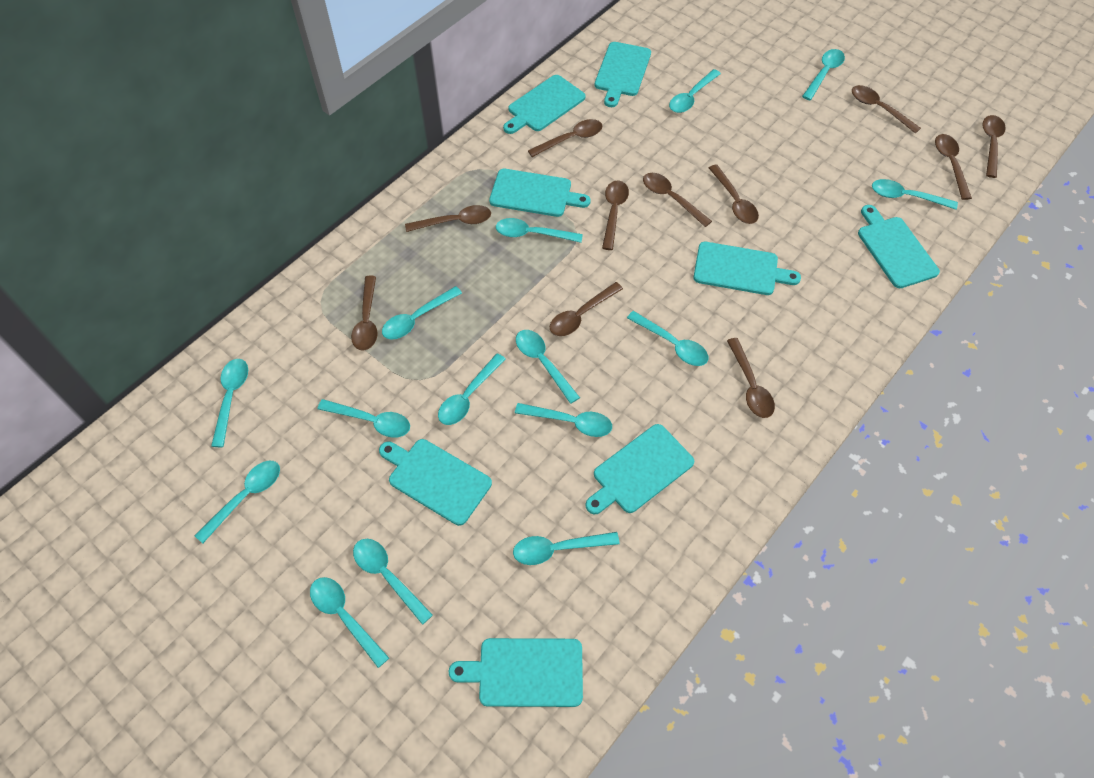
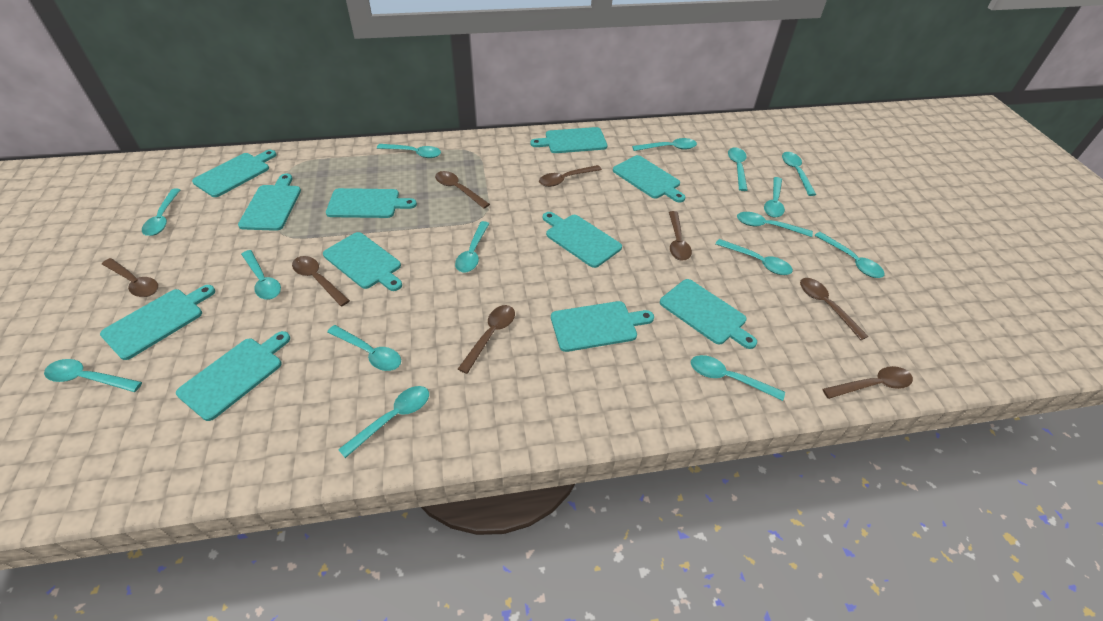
brown spoon: [351,276,378,350] [405,205,491,232] [528,119,603,157] [550,282,623,336] [602,181,629,250] [643,173,712,227] [709,164,759,224] [727,338,775,418] [852,85,921,133] [935,134,972,200] [982,115,1006,178] = 11 -> [102,258,158,297] [292,256,350,306] [435,171,490,209] [458,305,515,374] [539,165,602,187] [669,211,692,261] [800,278,868,340] [822,366,913,399] = 8
turquoise cutting board: [379,439,492,526] [449,638,583,707] [489,169,590,217] [503,75,586,134] [585,424,694,514] [595,42,651,107] [693,242,801,295] [858,205,940,288] = 8 -> [100,285,215,360] [176,331,290,421] [192,150,276,197] [238,174,301,231] [323,232,402,291] [326,188,417,218] [530,127,607,153] [543,212,622,268] [551,301,654,352] [613,155,685,202] [660,279,757,349] = 11

